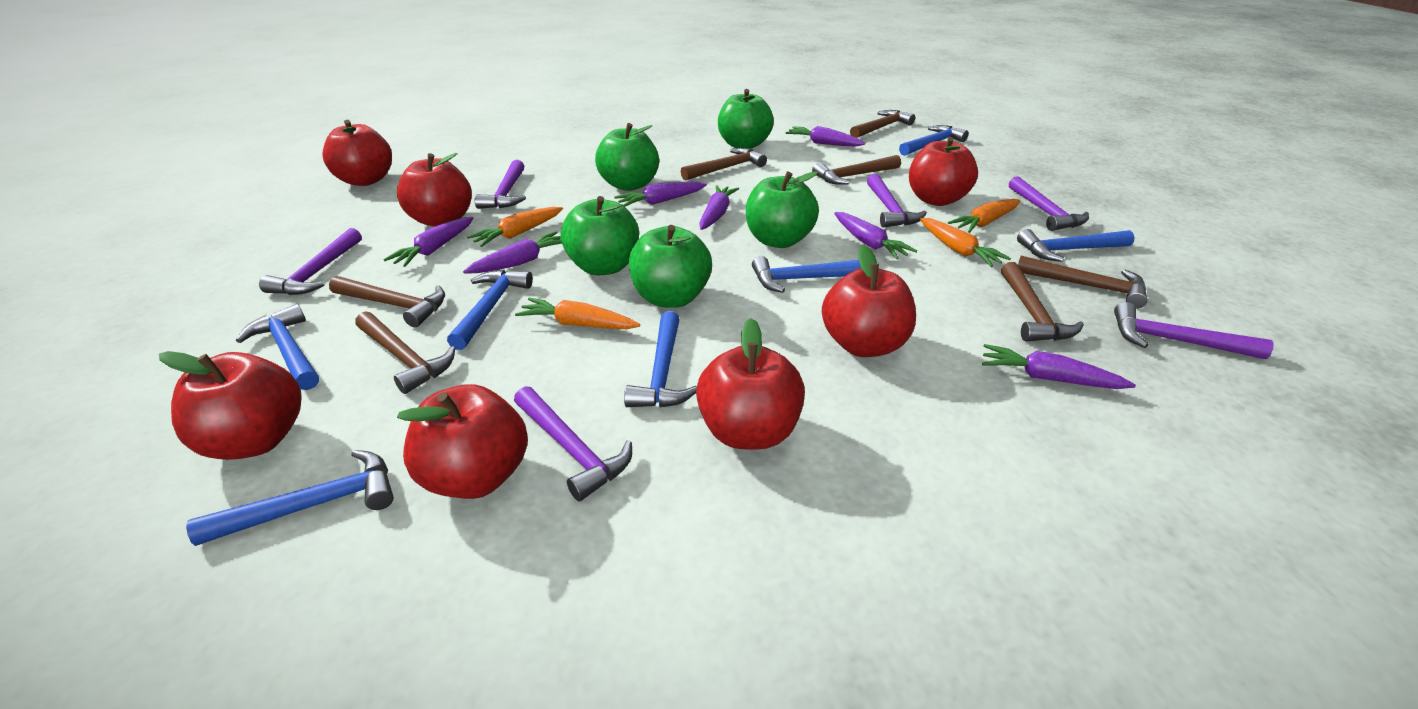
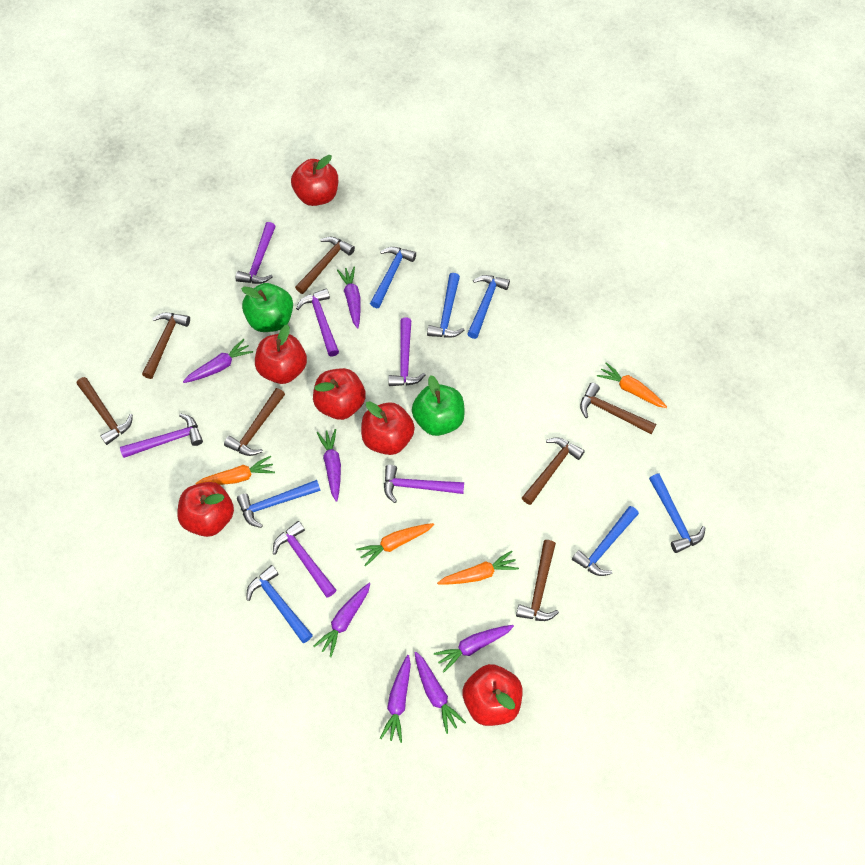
green apple: [560,196,639,275] [595,123,659,191] [629,225,712,308] [718,89,774,149] [746,171,819,248] = 5 -> [241,283,293,332] [412,375,465,436] = 2
red apple: [159,351,302,460] [322,120,392,186] [397,153,472,227] [397,384,528,499] [696,318,805,449] [822,245,916,357] [909,137,978,206] = 7 -> [177,482,234,537] [255,324,307,384] [291,155,338,206] [313,368,366,420] [361,401,415,455] [463,664,523,726] = 6

